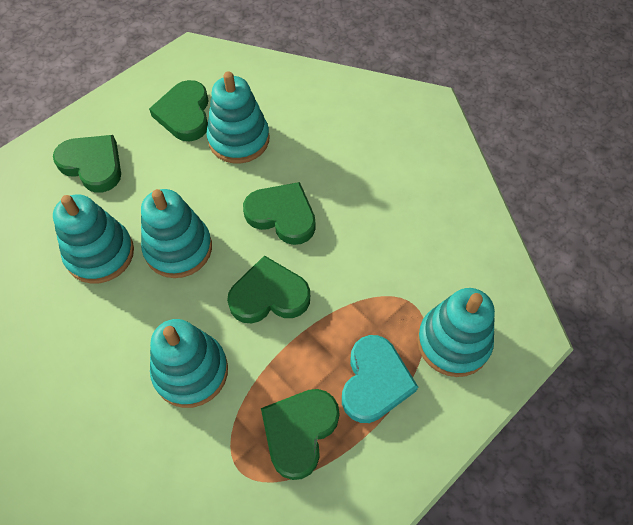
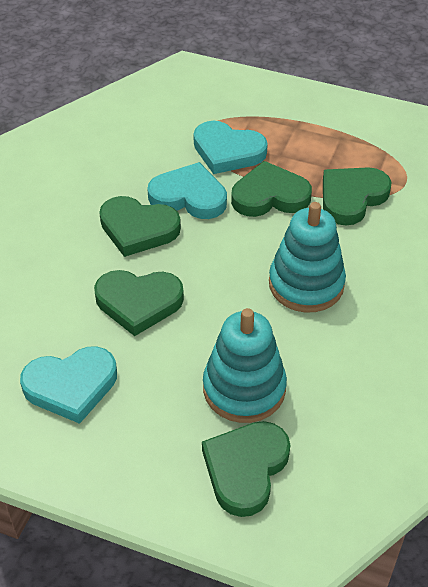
turquoise heart: [342,335,418,423] = 1 -> [20,346,117,424] [147,162,227,219] [193,121,268,174] = 3
turquoise stacking toy: [53,194,134,284] [141,189,212,278] [150,319,228,408] [206,71,270,164] [417,288,495,377] = 5 -> [203,308,287,423] [269,202,346,312] = 2

